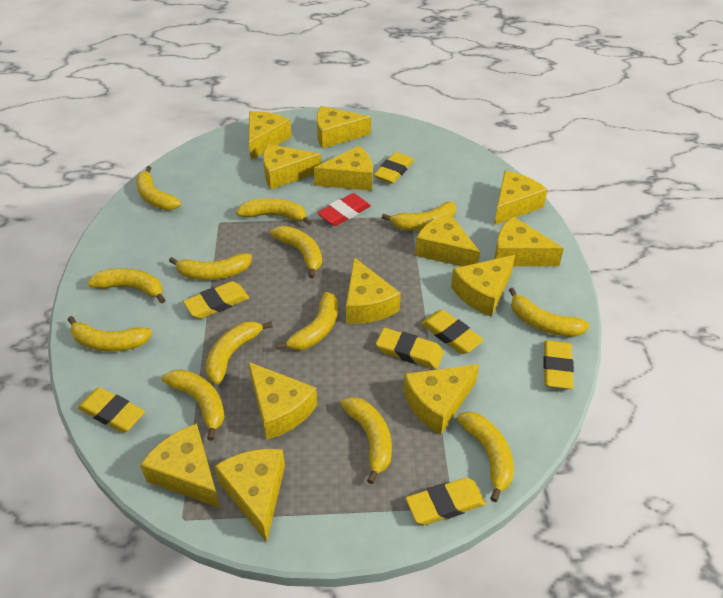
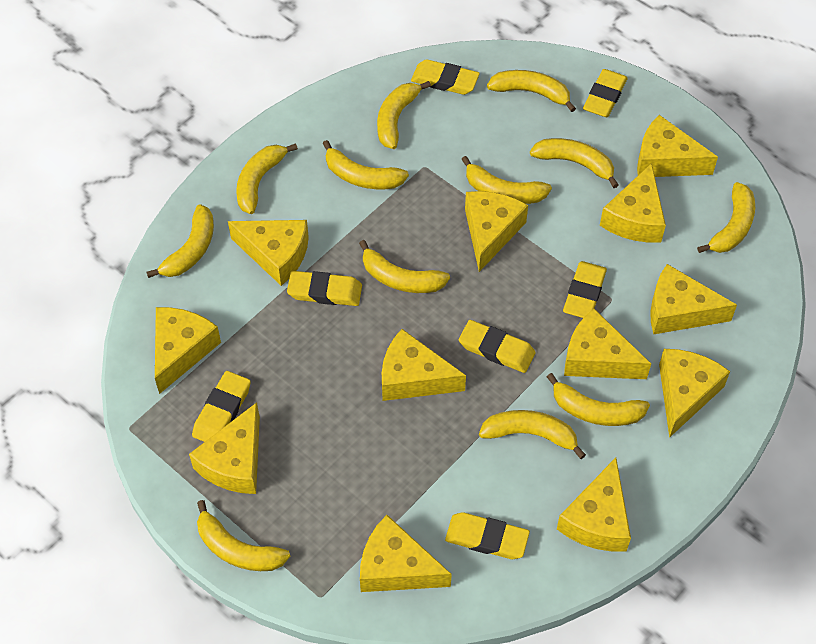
red eraser: [317,193,371,226] = 1 -> none = 0
yellow banana: [68,316,152,352] [88,268,165,304] [136,166,181,210] [162,369,225,441] [169,253,252,280] [206,321,273,385] [236,198,312,226] [270,226,322,278] [276,292,338,350] [340,397,392,484] [381,202,456,230] [457,412,514,502] [509,288,590,337] = 13 -> [147,204,214,278] [197,500,290,571] [236,143,298,214] [323,140,409,189] [359,240,450,293] [377,81,431,149] [461,156,552,204] [479,410,586,459] [487,70,576,112] [530,138,618,188] [547,373,650,426] [697,182,755,253] = 12
yellow cheese: [140,424,220,508] [214,449,285,542] [248,362,317,440] [249,111,292,160] [263,144,321,189] [314,146,373,191] [317,106,371,149] [346,257,401,324] [403,364,479,435] [415,213,480,267] [451,255,515,317] [494,171,548,225] [494,216,564,266] = 13 -> [155,307,221,394] [189,402,260,494] [228,220,309,286] [360,515,452,592] [382,329,466,401] [465,191,528,272] [557,457,631,551] [564,309,651,379] [600,163,666,243] [637,115,718,177] [650,264,737,334] [659,349,730,438] = 12

